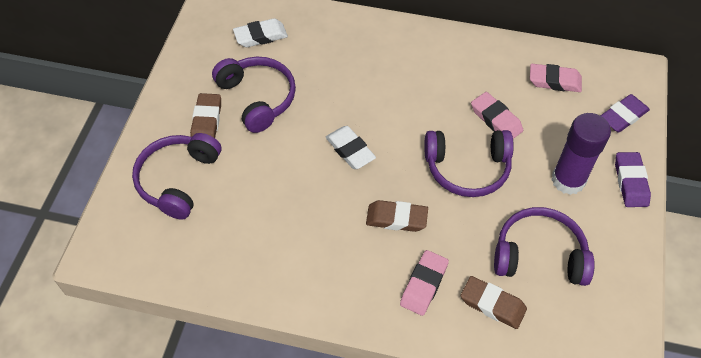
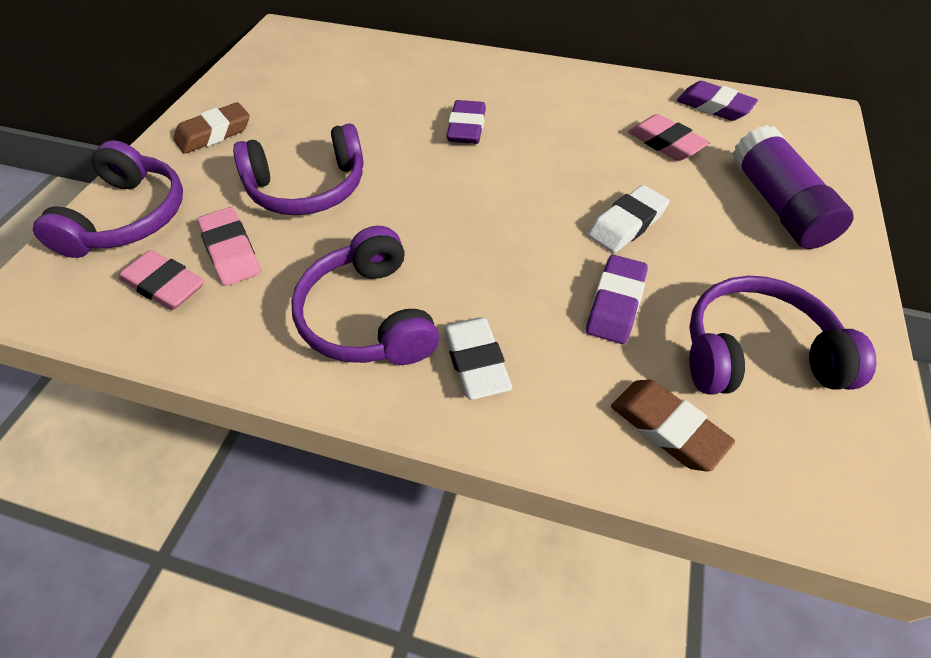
brown eraser: [190,93,221,138] [366,200,428,232] [461,276,527,329] = 3 -> [173,102,250,154] [611,380,735,472] = 2
purple eraser: [600,94,650,133] [615,152,651,207] = 2 -> [446,100,486,144] [586,255,648,344] [677,81,758,121] = 3

